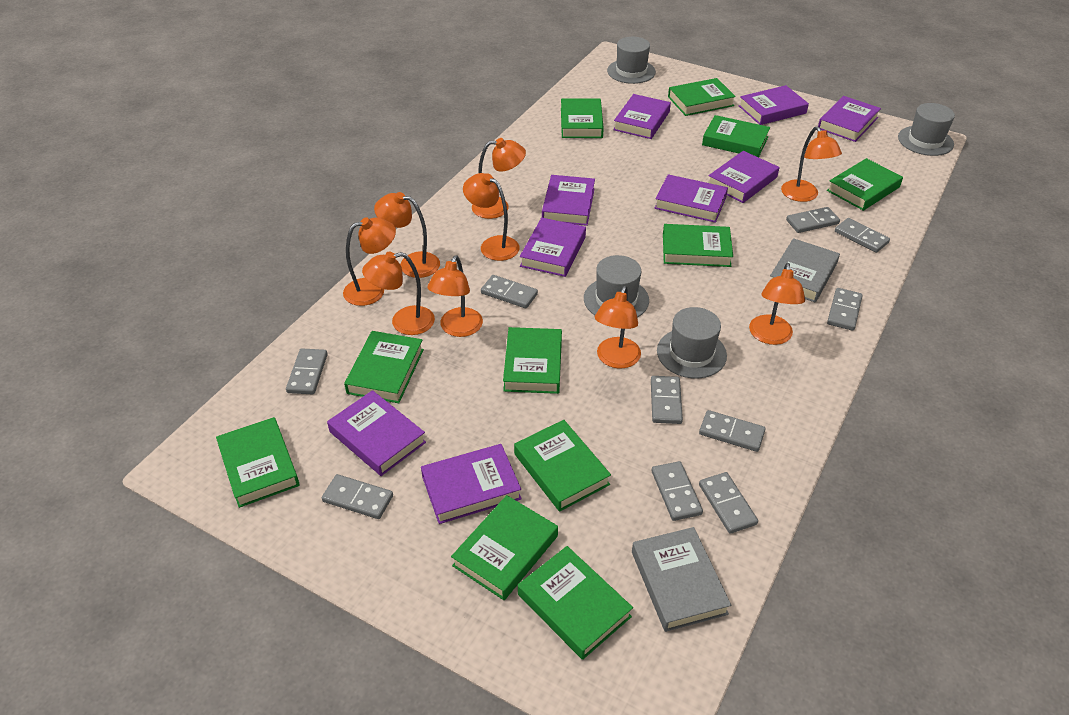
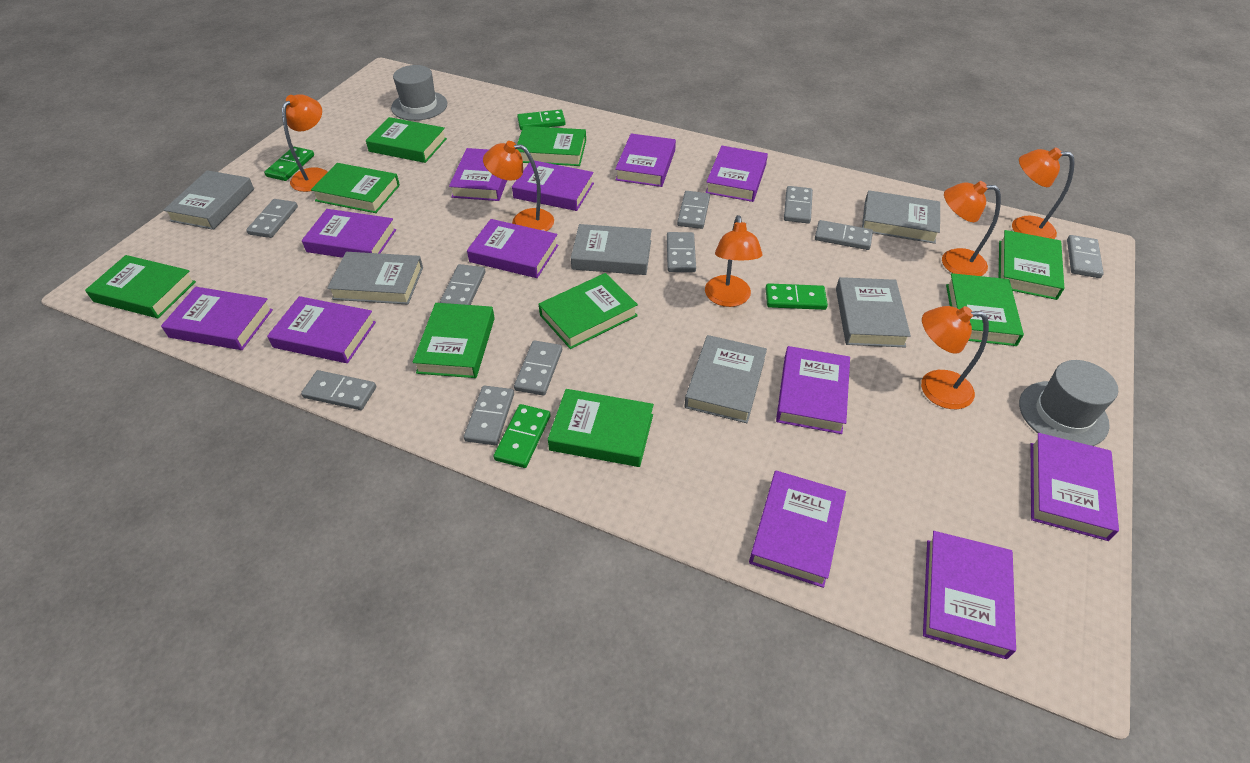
green book: [216,417,300,508] [344,331,424,403] [451,495,558,600] [503,327,562,394] [514,420,611,512] [518,546,633,660] [561,99,604,138] [663,224,733,267] [668,78,736,116] [702,115,770,157] [827,158,903,211] = 11 -> [85,255,196,318] [311,163,400,213] [366,117,447,163] [413,303,495,378] [517,126,586,166] [539,273,638,349] [548,389,654,467] [946,273,1024,346] [999,230,1064,300] = 9
green domino: none = 0 -> [264,147,314,181] [493,404,551,468] [517,110,566,130] [765,283,828,310] = 4
grey book: [632,527,731,632] [770,238,840,302] = 2 -> [164,170,254,230] [327,252,423,305] [571,224,652,275] [684,335,767,423] [836,277,911,348] [862,190,940,244] = 6
grey hat: [584,255,649,318] [607,37,656,84] [657,307,727,378] [898,103,955,156] = 4 -> [391,65,447,121] [1019,360,1118,446] = 2
orange lamp: [343,217,396,306] [362,252,435,335] [374,192,440,278] [427,255,483,337] [463,173,519,261] [472,138,526,219] [595,286,641,369] [749,263,805,345] [781,126,842,202] = 9 -> [282,94,328,192] [483,141,554,231] [705,215,763,307] [921,306,989,409] [942,181,1001,276] [1012,147,1075,239] = 6
purple book: [327,390,426,476] [421,444,522,524] [520,218,586,277] [542,175,595,226] [613,94,671,139] [655,174,728,223] [708,151,779,203] [739,85,809,125] [818,96,881,142] = 9 -> [161,287,273,350] [267,296,376,363] [302,209,396,258] [449,148,507,201] [467,219,558,278] [512,161,594,211] [615,133,676,187] [705,146,768,202] [749,470,846,588] [776,346,850,434] [923,531,1016,659] [1031,433,1119,541] = 12

